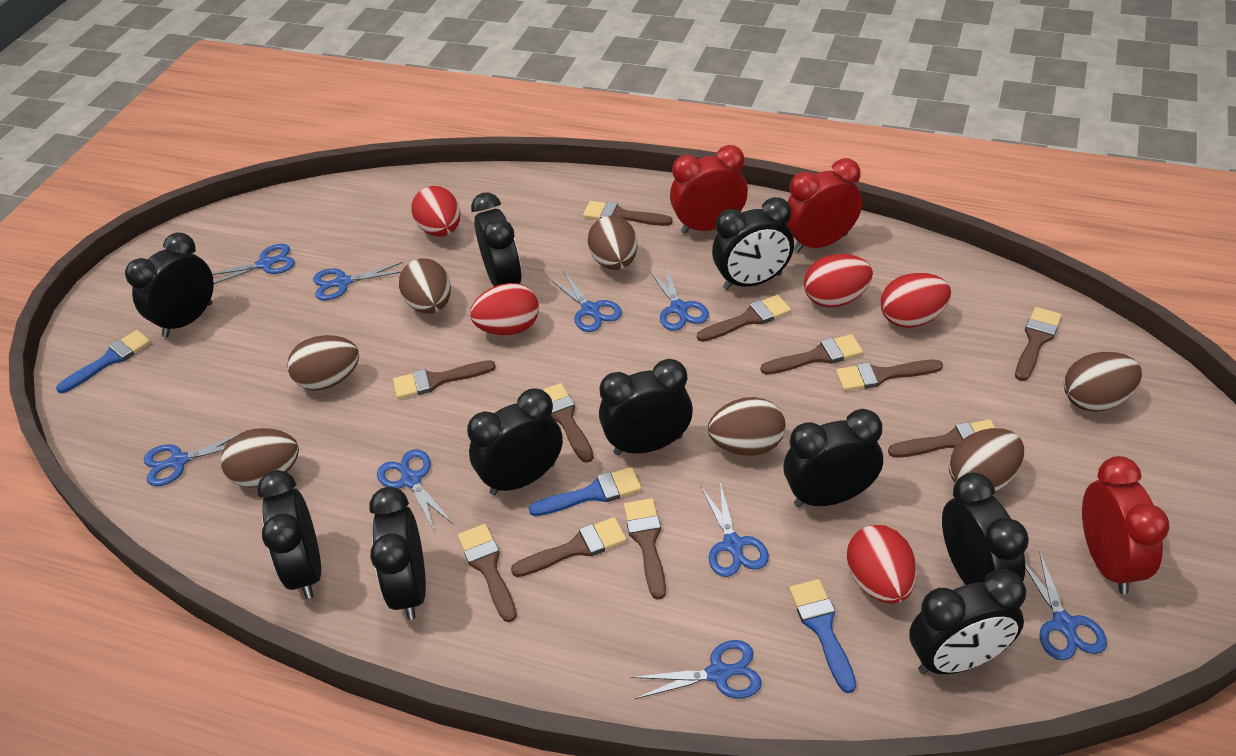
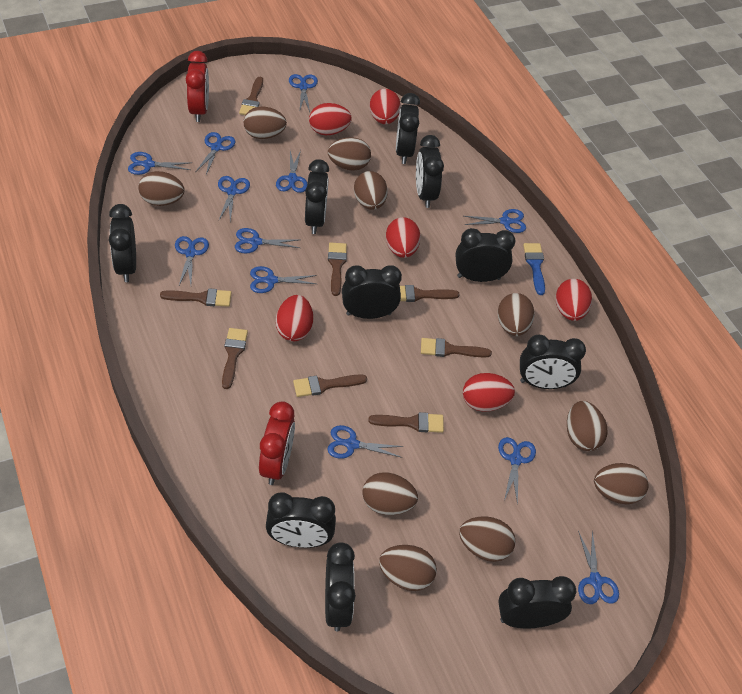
blue brush: [56,330,151,393] [528,467,642,516] [789,579,856,693] = 3 -> [523,243,545,295] = 1
blue scissors: [144,430,248,486] [212,244,295,284] [313,262,403,300] [377,449,453,530] [549,271,622,332] [631,640,762,699] [649,266,709,331] [701,482,769,577] [1025,551,1107,660] = 9 -> [128,152,190,175] [175,236,209,285] [196,132,235,175] [218,176,250,222] [235,228,300,254] [250,266,317,293] [276,150,307,193] [289,74,318,112] [327,425,404,459] [464,209,526,233] [498,437,536,505] [578,530,619,604] = 12
brown brush: [393,360,496,399] [458,524,517,622] [511,517,627,577] [543,383,594,463] [583,201,673,226] [624,498,666,600] [697,295,791,342] [760,334,863,375] [836,360,943,391] [888,420,995,458] [1015,307,1062,381] = 11 -> [160,289,231,307] [222,328,248,389] [239,77,263,115] [293,374,367,397] [328,242,347,296] [368,412,444,433] [400,285,460,302] [421,338,492,358] = 8
brown egg: [221,428,299,488] [287,335,359,391] [399,258,451,314] [588,215,638,270] [708,397,786,456] [949,428,1024,492] [1064,352,1142,412] = 7 -> [138,171,185,206] [244,107,287,139] [328,137,371,171] [354,171,388,210] [362,472,418,515] [379,545,437,591] [459,516,516,562] [498,293,534,336] [567,401,607,451] [594,463,649,504] = 10
red clock: [670,145,748,234] [786,158,862,253] [1082,456,1169,594] = 3 -> [186,51,209,122] [259,401,295,485] = 2
red egg: [411,186,460,237] [470,283,539,335] [804,254,873,307] [847,525,917,604] [880,273,951,328] = 5 -> [276,295,313,341] [309,103,352,135] [370,89,401,124] [386,217,421,258] [463,373,515,412] [556,279,592,321] = 6

